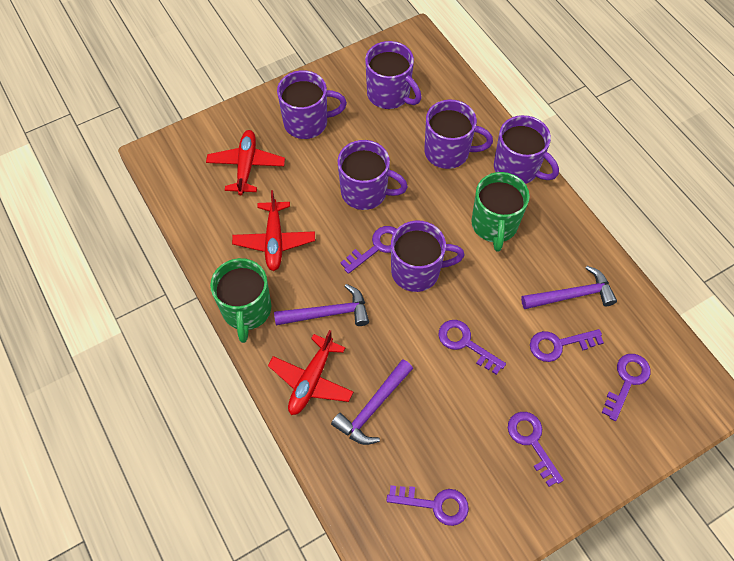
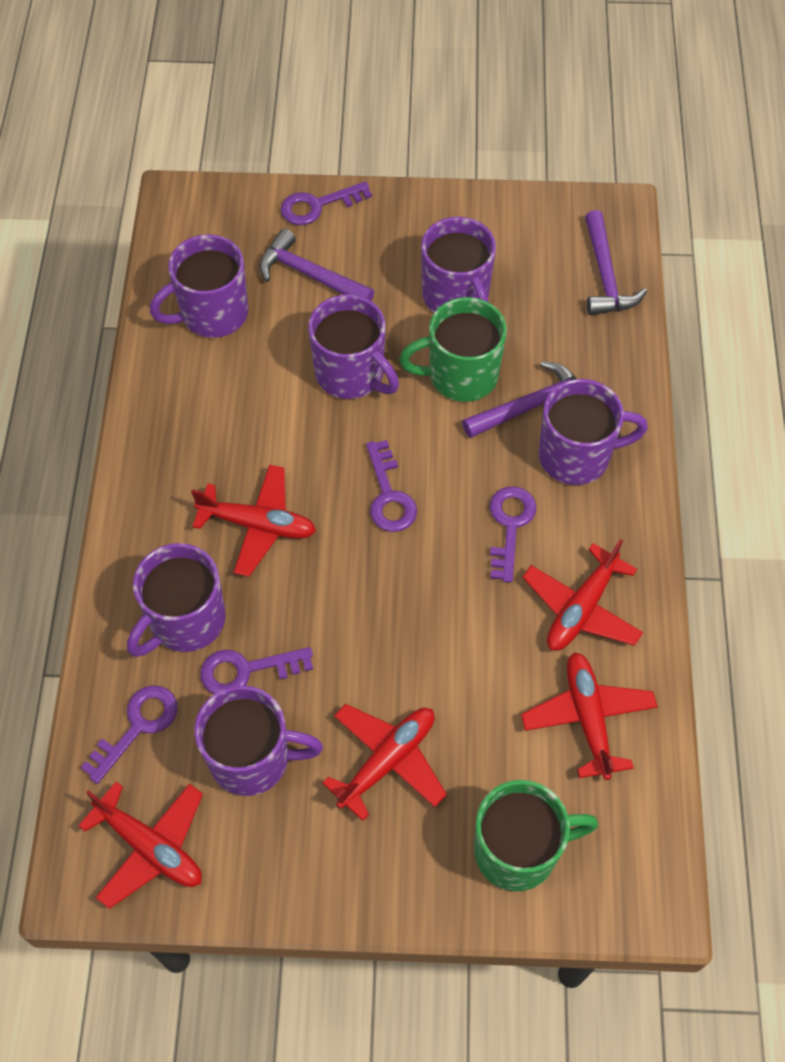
purple key: [340,226,397,274] [386,485,469,526] [438,320,506,375] [508,412,564,487] [530,329,604,362] [602,354,651,421] = 6 -> [81,685,177,784] [200,647,313,694] [281,181,372,225] [366,440,417,532] [490,486,536,583] = 5
red plane: [206,130,285,195] [232,190,315,271] [268,330,353,415] = 3 -> [78,782,203,909] [191,465,316,577] [322,704,447,821] [521,652,658,780] [522,539,643,651] = 5

